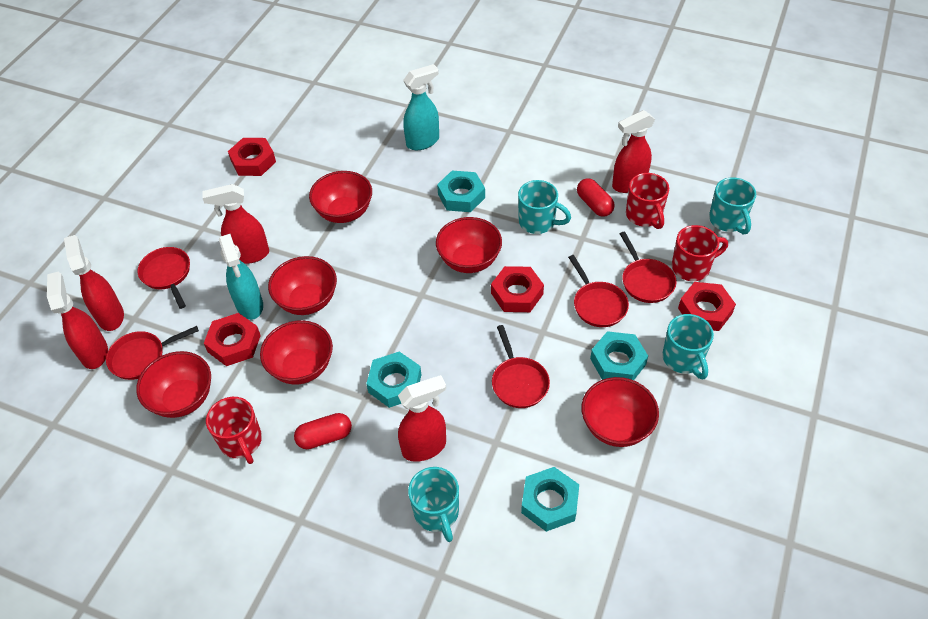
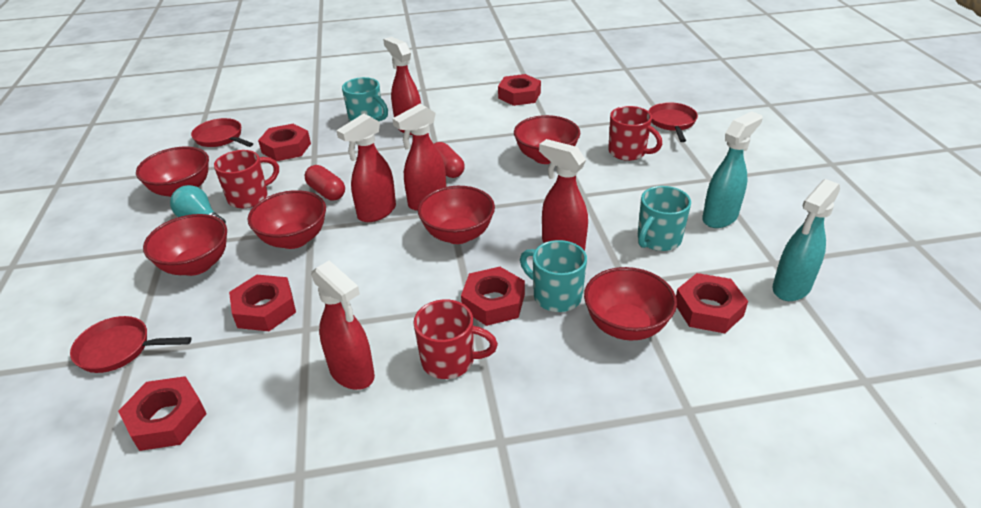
red nut: [204,313,261,366] [228,138,276,176] [491,266,544,312] [678,282,736,331] = 4 -> [118,376,207,451] [229,275,296,331] [258,124,311,161] [461,267,525,326] [498,74,541,106] [676,273,748,333] = 6
red pan: [106,326,199,380] [137,247,190,309] [492,325,550,408] [568,255,629,327] [620,232,677,303] = 5 -> [70,316,191,373] [191,118,253,147] [649,102,698,142] = 3
turquoise light bulb: none = 0 -> [170,185,226,224] = 1
turquoise mug: [408,467,459,542] [518,180,571,234] [662,314,714,379] [709,177,756,234] = 4 -> [342,77,388,122] [520,240,587,312] [638,186,691,251] = 3
turquoise nut: [366,352,421,408] [437,171,485,212] [521,467,579,532] [590,331,648,380] = 4 -> none = 0

